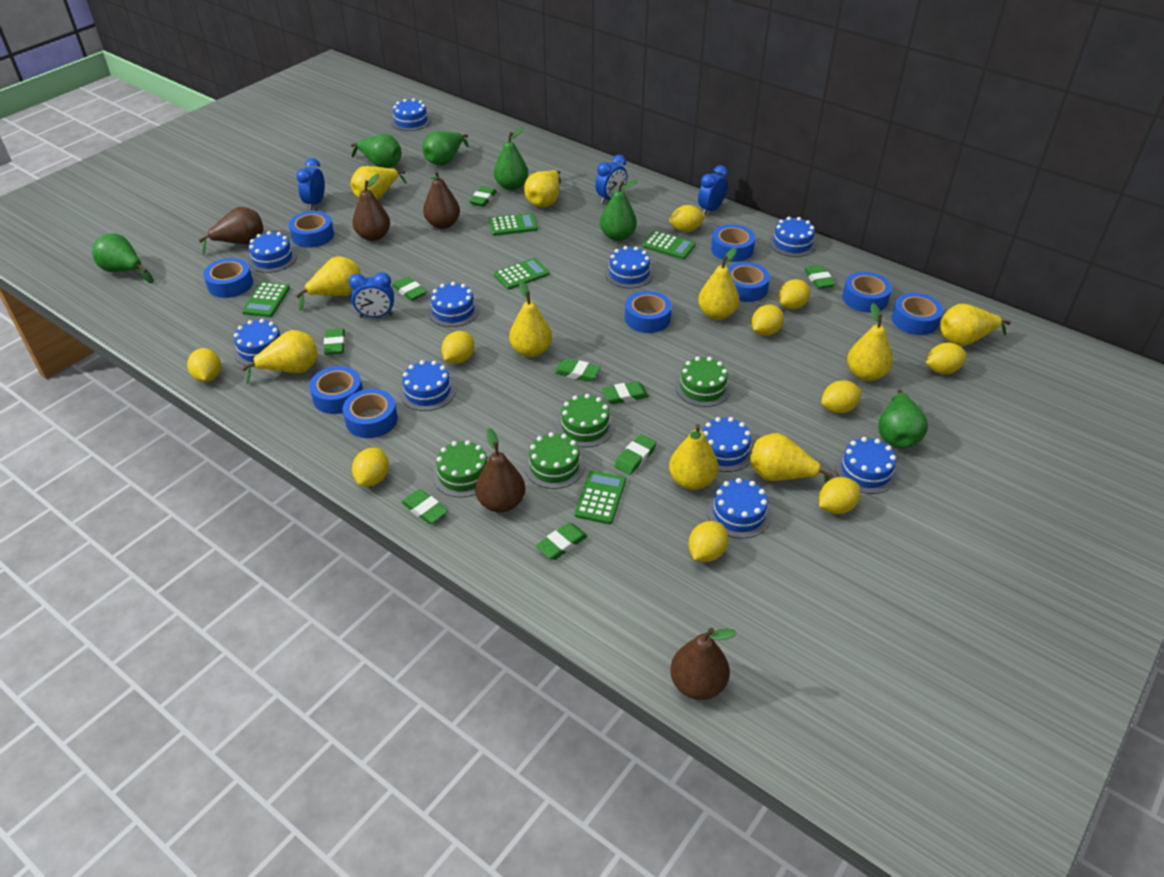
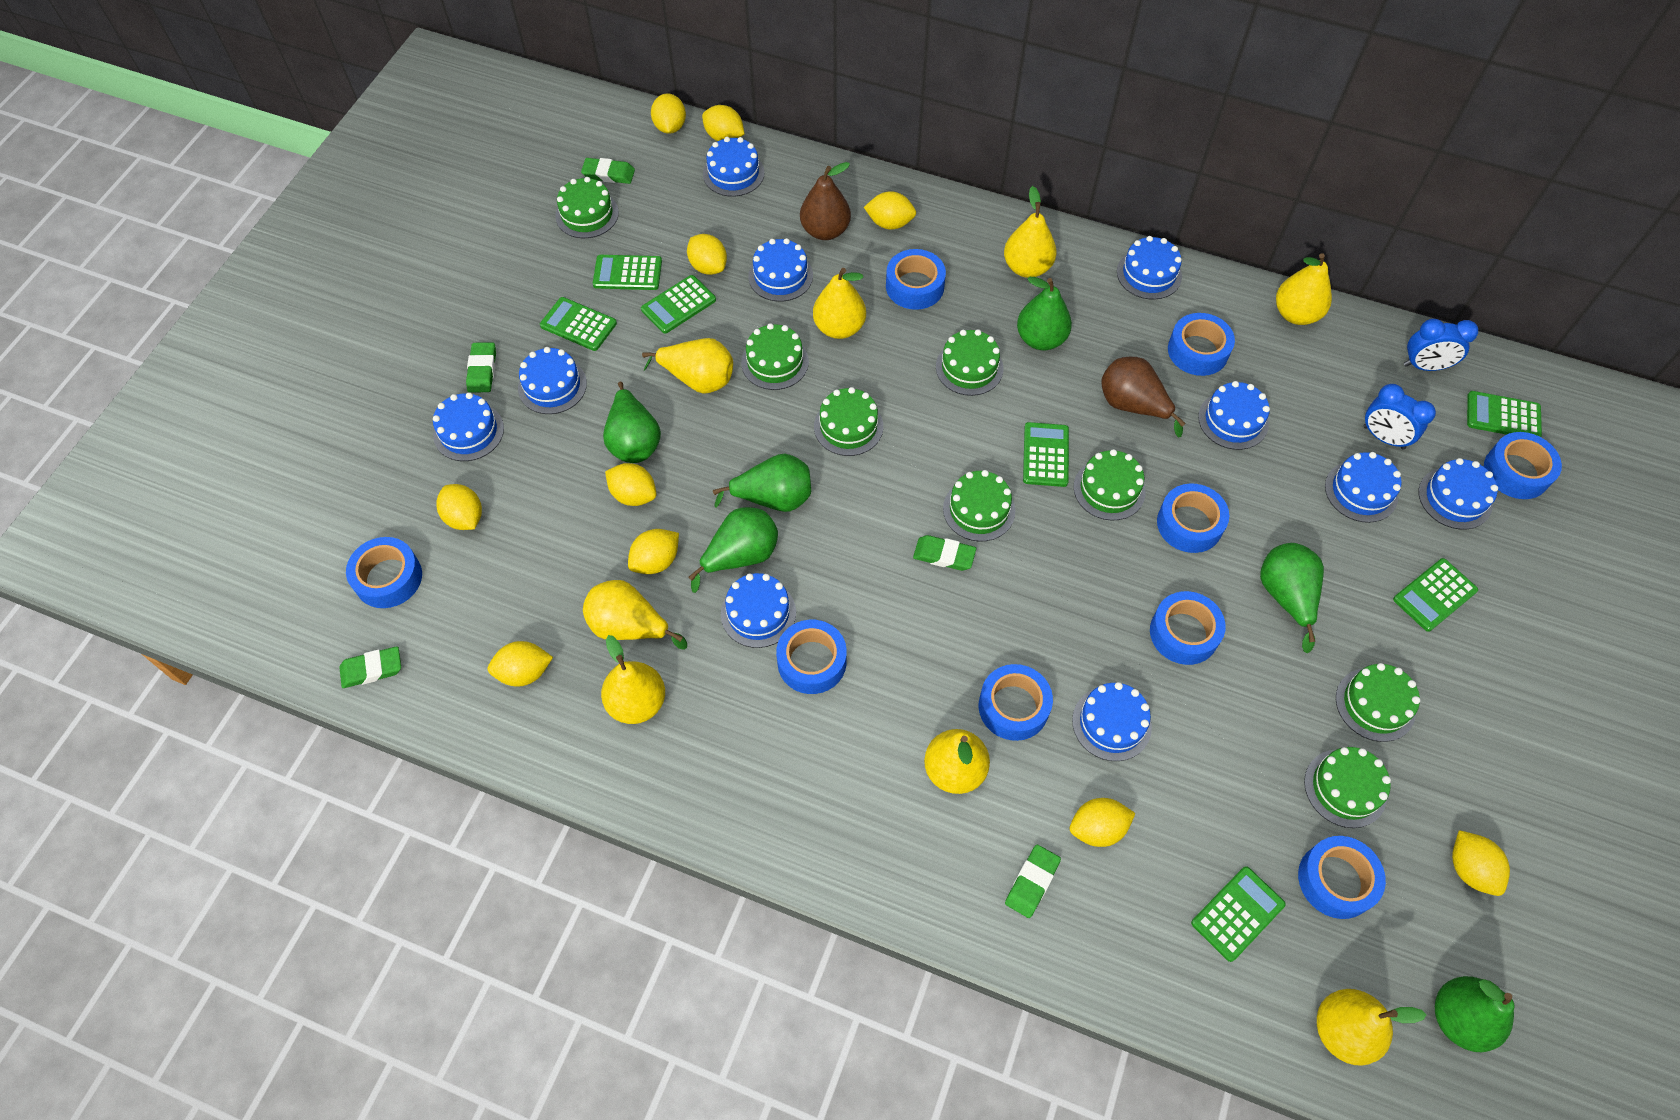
blue clock: [296,158,325,210] [349,272,394,318] [595,155,627,203] [698,165,728,214] = 4 -> [1364,384,1436,450] [1404,319,1478,371] = 2
brown pear: [198,207,264,255] [352,174,390,241] [423,170,460,229] [475,428,525,512] [670,628,737,700] = 5 -> [800,162,851,240] [1101,357,1186,437] = 2
green cake: [433,440,488,497] [525,432,585,489] [557,394,614,447] [675,357,731,407] = 4 -> [555,177,619,238] [741,323,809,390] [814,387,883,456] [936,329,1003,396] [943,470,1015,542] [1074,449,1146,521] [1304,747,1391,828] [1336,663,1420,742] = 8
green calculator: [242,282,290,317] [489,213,538,236] [494,258,550,290] [574,470,626,524] [642,231,696,259] = 5 -> [540,297,617,351] [593,255,662,290] [641,275,716,334] [1023,422,1069,487] [1191,866,1286,962] [1393,558,1478,632] [1467,391,1542,437] = 7
green eraser: [324,328,345,355] [392,276,427,301] [401,489,448,524] [469,186,497,207] [536,523,588,560] [554,358,601,382] [602,381,649,405] [614,434,657,475] [804,265,836,289] = 9 -> [339,646,401,688] [466,342,496,393] [581,158,635,184] [913,535,976,571] [1005,845,1061,918] = 5
yellow pear: [242,330,318,384] [296,256,361,311] [351,166,407,200] [509,281,552,357] [524,170,561,207] [669,424,718,490] [698,248,739,320] [750,433,834,483] [847,303,893,381] [940,304,1011,346] = 10 -> [583,580,687,650] [601,635,665,724] [642,338,733,394] [813,268,866,339] [924,729,990,794] [1004,186,1057,278] [1276,253,1332,325] [1317,989,1426,1066] = 8

